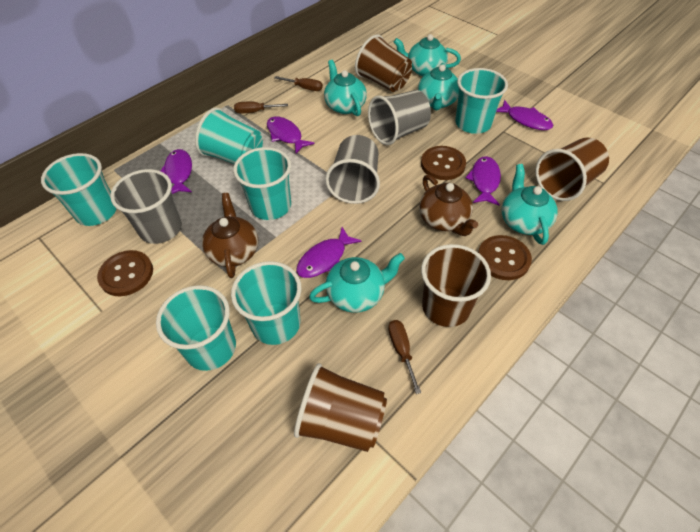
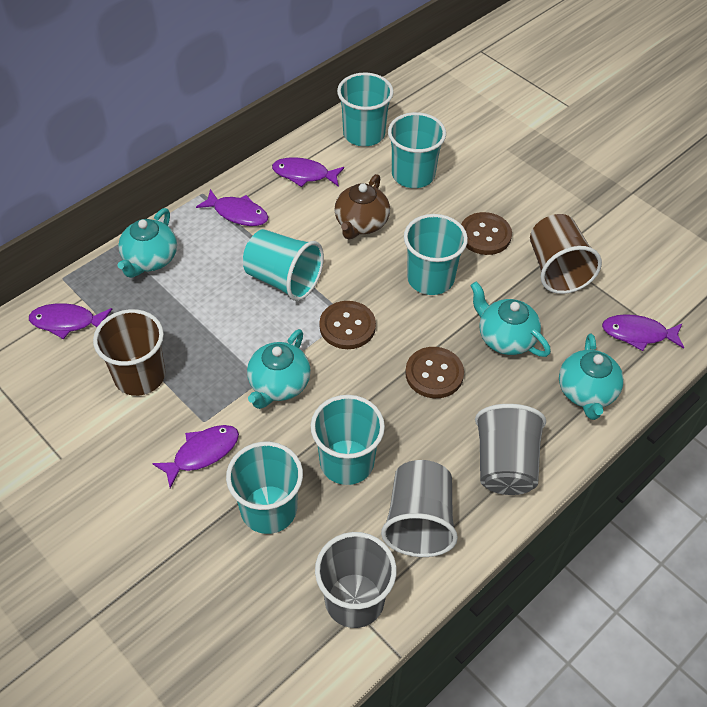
brown cup: [294,363,387,452] [355,34,412,92] [421,244,491,327] [535,138,609,201] = 4 -> [93,309,165,396] [530,214,602,294] = 2
brown screwdriver: [234,102,288,114] [275,76,323,91] [388,320,421,394] = 3 -> none = 0
brown teapot: [202,193,258,278] [419,175,478,236] = 2 -> [334,174,390,239] = 1
turquoise teapot: [309,253,405,313] [324,60,367,116] [394,34,461,76] [418,63,459,110] [502,164,558,245] = 5 -> [117,208,177,278] [247,329,311,409] [470,281,551,357] [559,334,624,420] = 4

